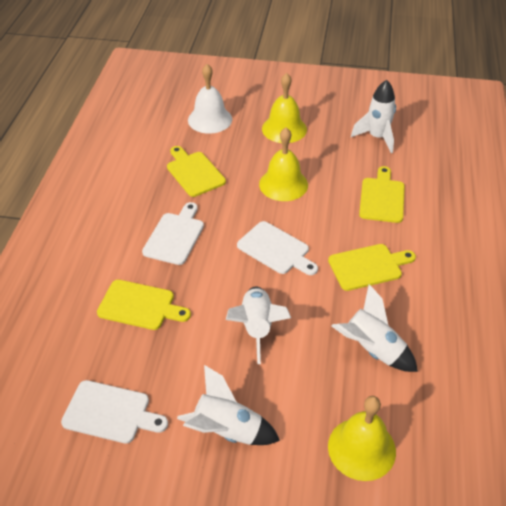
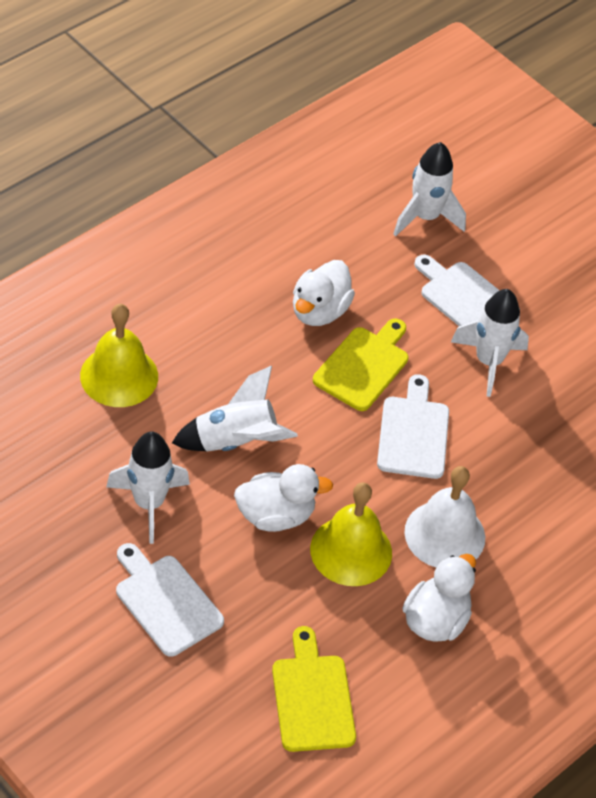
white duck: none = 0 -> [234,464,333,532] [293,260,355,326] [402,554,476,642] = 3
yellow bell: [259,128,308,201] [262,73,307,143] [328,396,396,481] = 3 -> [80,304,158,407] [310,482,392,586] = 2
yellow cutting board: [97,280,191,330] [167,146,226,197] [328,244,416,291] [359,166,405,223] = 4 -> [272,626,356,752] [313,319,408,411] = 2

